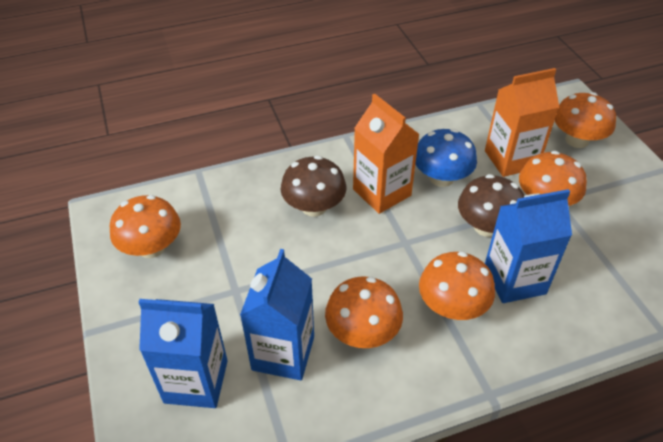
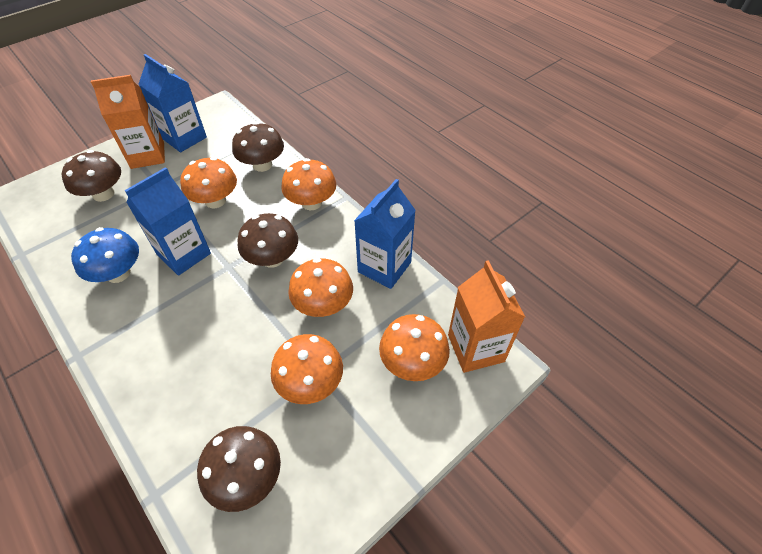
brown mushroom: [281,156,346,217] [458,174,525,237] = 2 -> [61,150,121,202] [197,426,281,512] [232,122,284,172] [238,213,298,268] = 4

